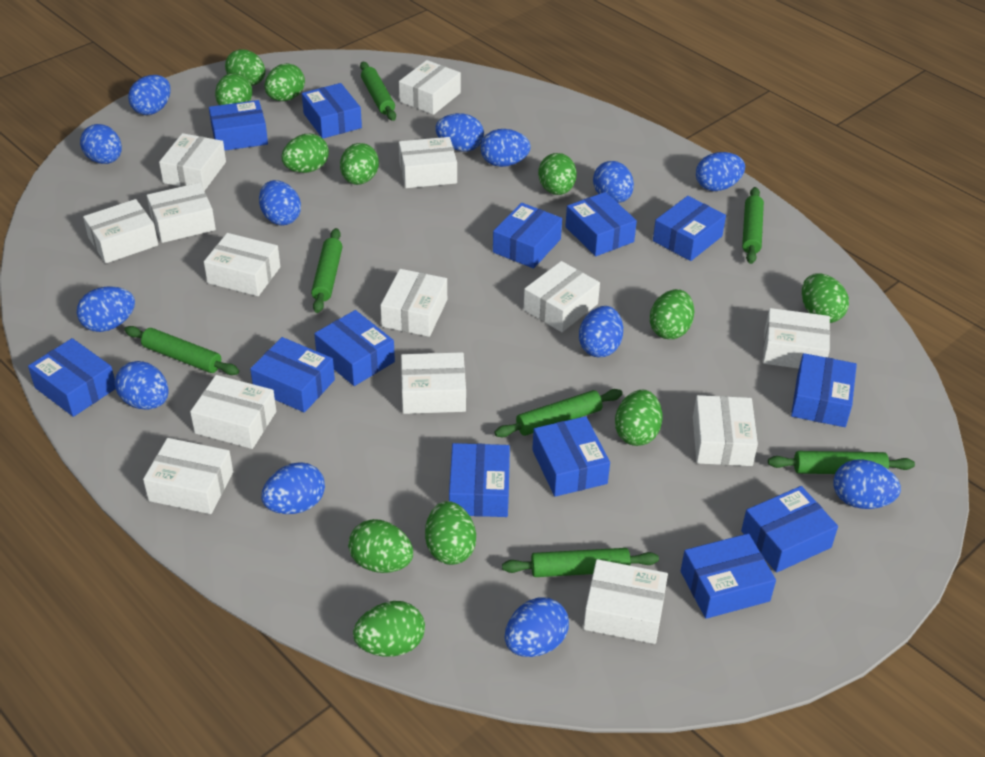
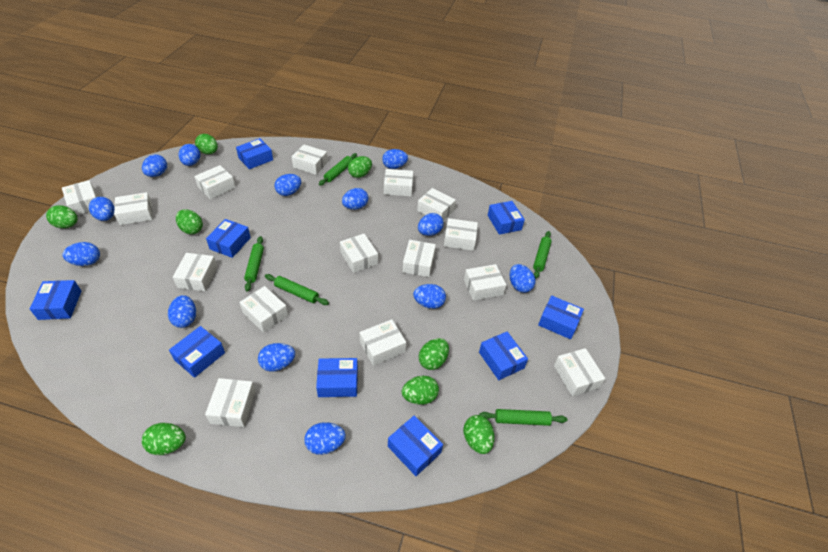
blue box: [28,338,116,417] [209,100,268,151] [250,337,335,412] [302,83,362,138] [314,310,395,386] [449,443,510,517] [493,203,562,268] [532,416,610,497] [565,192,637,256] [653,196,726,261] [681,534,776,619] [741,486,838,573] [791,353,857,427] = 13 -> [30,280,82,320] [169,326,225,378] [206,219,251,258] [236,138,273,169] [316,358,358,397] [388,416,443,476] [479,332,528,380] [488,201,525,235] [538,295,584,339] = 9
green egg: [215,73,252,105] [225,49,265,86] [264,63,305,101] [282,134,329,173] [340,143,379,185] [348,519,413,573] [353,601,425,657] [425,501,476,565] [538,153,577,195] [615,390,662,446] [649,289,694,339] [802,273,849,323] = 12 -> [46,205,78,228] [142,423,186,455] [176,209,203,234] [195,134,218,154] [348,156,372,178] [402,376,439,405] [419,338,449,370] [463,415,495,454] = 8
green rolling pin: [124,326,239,375] [311,228,342,313] [360,62,396,121] [495,389,623,437] [502,548,659,577] [742,187,764,264] [768,451,915,474] = 7 -> [244,236,264,291] [265,274,329,305] [319,153,357,186] [479,409,567,426] [533,231,552,279] = 5
white box: [83,199,158,263] [143,438,233,514] [147,183,216,243] [159,133,226,191] [190,375,276,449] [204,233,280,296] [380,269,447,337] [399,60,461,115] [399,137,457,188] [401,352,466,414] [523,261,600,332] [583,559,668,644] [693,395,758,466] [763,308,830,369] = 14 -> [62,180,97,215] [114,192,152,225] [173,253,217,291] [194,165,236,199] [205,378,256,427] [239,286,288,333] [292,144,328,175] [340,234,378,273] [360,319,406,366] [384,169,413,196] [402,240,436,277] [417,188,456,221] [444,218,478,251] [464,264,506,301] [554,348,605,396] = 15

